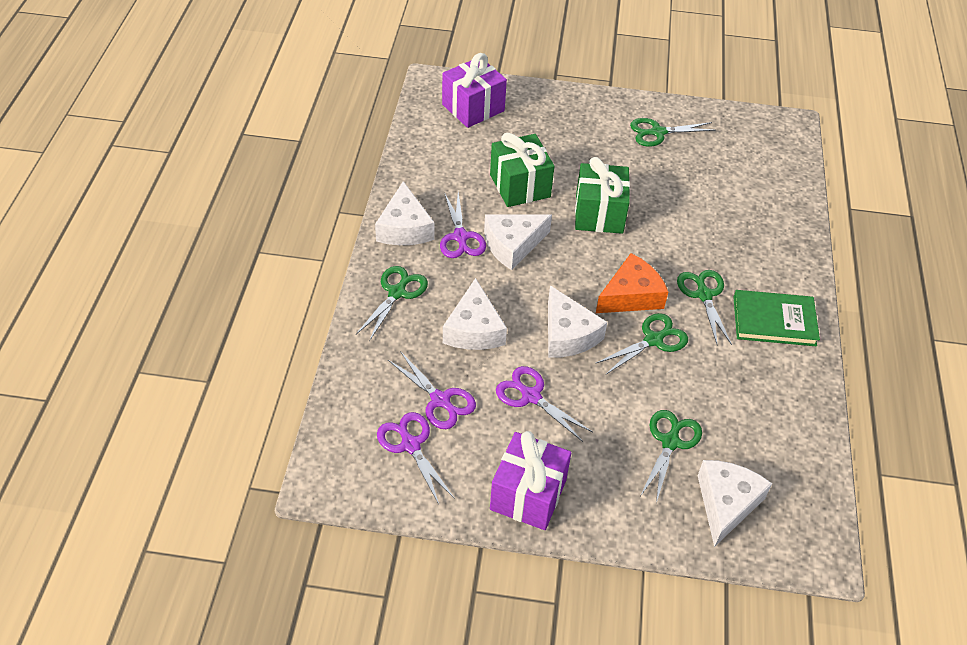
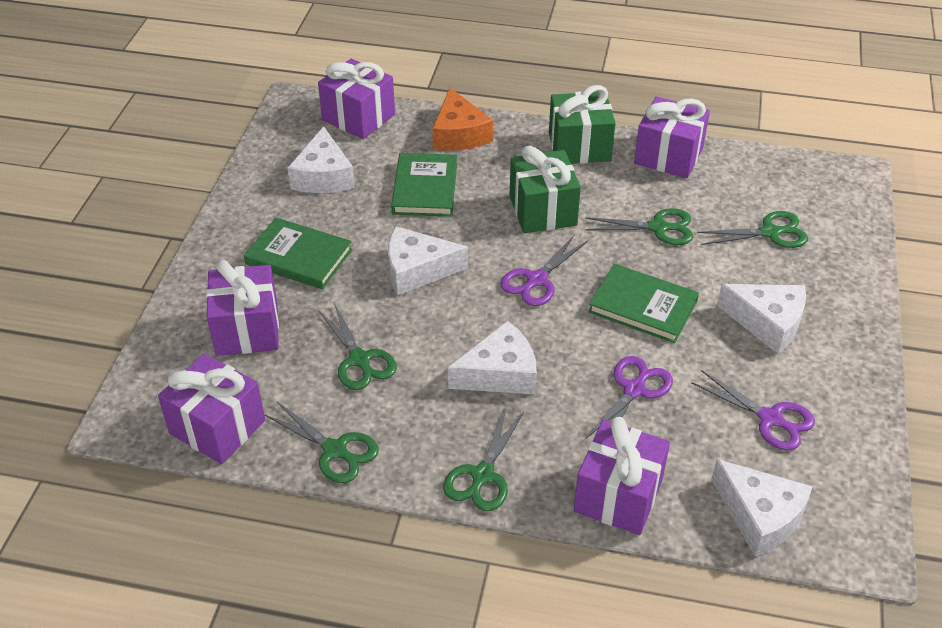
green book: [733,290,820,346] = 1 -> [244,218,352,289] [391,153,457,217] [588,264,699,343] = 3
purple gift: [442,53,507,128] [490,431,571,530] = 2 -> [158,353,265,464] [206,260,279,356] [318,59,395,139] [574,417,670,535] [634,97,710,178] = 5
purple scissors: [377,412,455,504] [388,351,476,429] [440,192,486,258] [496,366,593,442] = 4 -> [500,234,588,306] [585,356,673,439] [691,370,815,450] = 3

